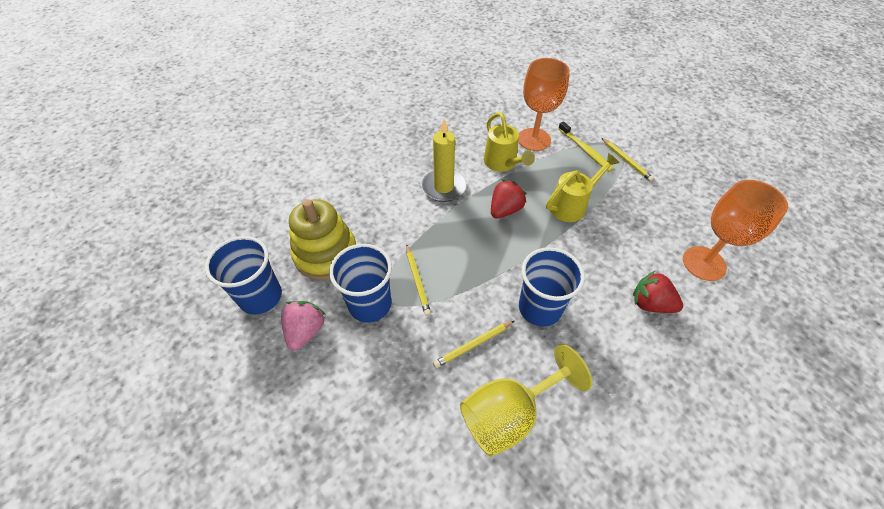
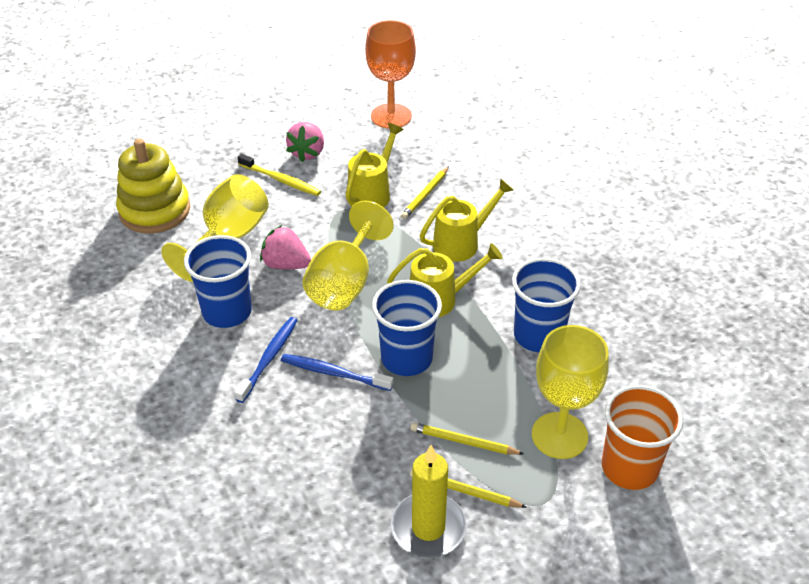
blue toothbrush: none = 0 -> [235,317,298,403] [281,354,394,391] = 2
orange cup: none = 0 -> [602,385,683,490] = 1
orange goblet: [518,58,570,151] [683,180,788,281] = 2 -> [365,20,416,129] = 1
pink strawberry: [281,301,326,351] = 1 -> [260,225,311,269] [286,122,324,162] = 2
red strawberry: [491,180,527,218] [633,271,683,313] = 2 -> none = 0
yellow goblet: [460,344,592,457] = 1 -> [161,174,269,282] [302,201,394,311] [532,325,609,459] = 3
yellow watering can: [484,112,535,172] [546,153,620,222] = 2 -> [346,123,404,207] [387,243,503,317] [420,178,513,262] = 3

